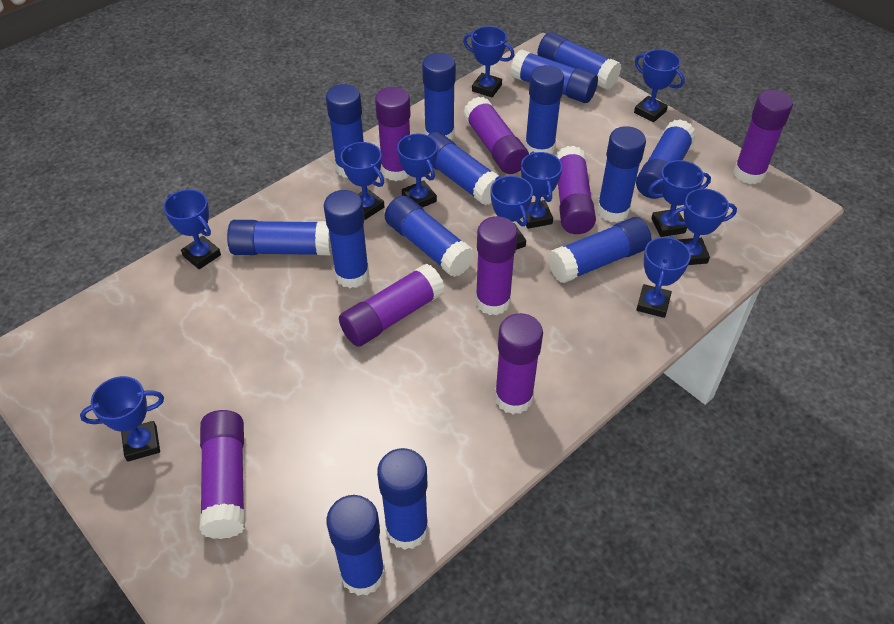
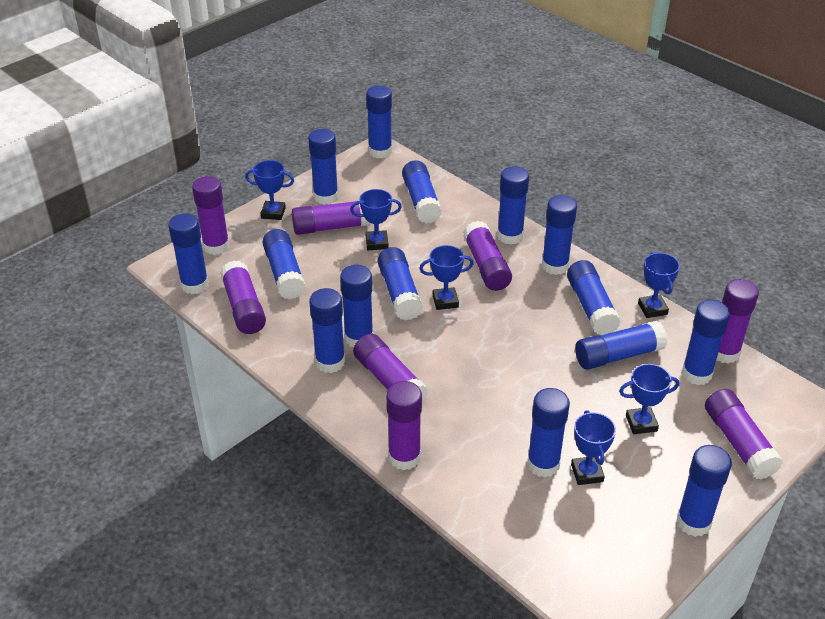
blue glue stick: [227,220,332,255] [323,190,369,288] [326,84,364,178] [326,495,385,596] [377,448,429,550] [385,195,475,277] [422,53,456,140] [428,132,499,205] [510,49,598,103] [525,65,564,154] [537,32,621,90] [548,217,651,283] [597,126,646,222] [636,119,696,199] = 14 -> [168,213,209,294] [263,229,305,300] [308,129,338,205] [309,288,345,373] [340,265,373,347] [366,86,392,159] [378,247,423,320] [402,160,442,224] [497,166,529,245] [527,388,570,477] [542,195,577,275] [567,260,621,335] [575,321,667,370] [676,445,732,537] [682,300,730,385] = 15
blue trophy: [80,376,164,462] [163,189,221,269] [341,142,384,220] [397,134,438,208] [463,26,514,97] [491,176,533,250] [521,151,562,229] [634,49,685,123] [636,236,691,318] [648,160,711,237] [670,188,737,265] = 11 -> [245,160,294,220] [350,189,402,250] [419,245,474,310] [571,410,616,485] [619,364,679,434] [638,252,680,318] = 6

